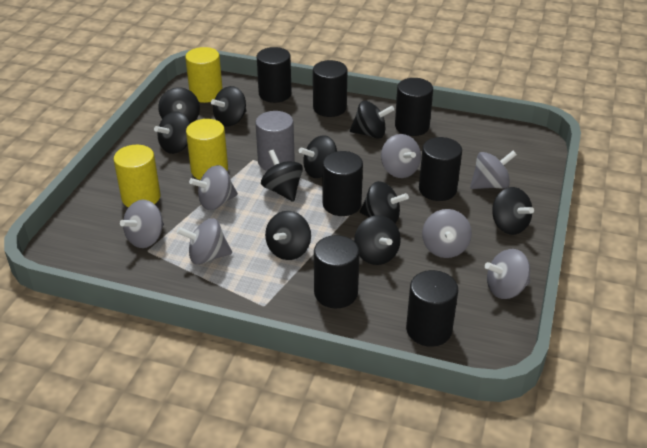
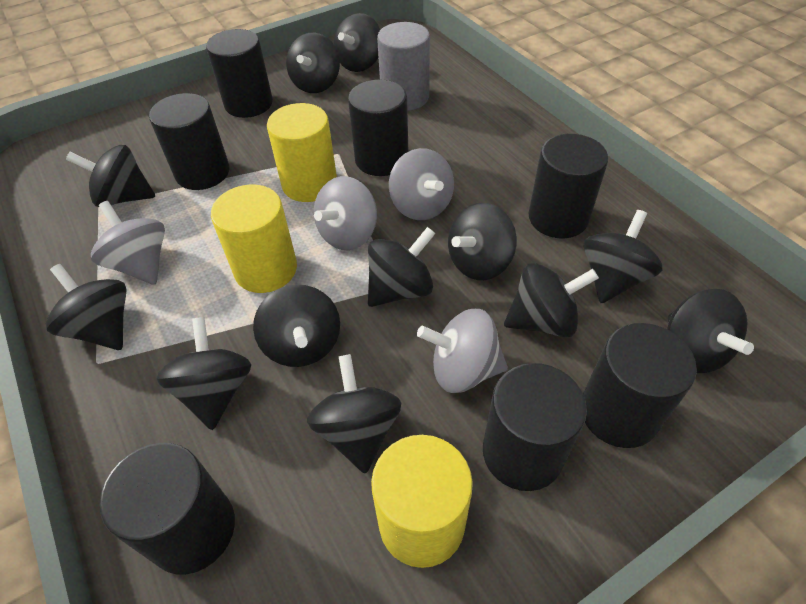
black spinning top: [154,111,190,154] [158,87,200,124] [211,86,246,127] [261,150,303,202] [265,211,311,260] [299,135,337,178] [350,101,394,139] [354,215,401,265] [360,181,409,223] [492,187,534,235] = 10 -> [46,264,127,350] [66,145,155,207] [156,317,251,430] [253,285,340,367] [286,33,340,93] [307,354,401,474] [334,13,380,72] [368,227,435,307] [448,203,517,280] [504,263,599,337] [584,210,662,303] [667,289,754,373] = 12
grey spinning top: [120,200,164,248] [177,218,232,265] [189,165,238,210] [381,134,421,178] [422,209,472,258] [470,151,517,189] [485,249,530,299] = 7 -> [91,201,165,285] [314,176,377,251] [389,148,454,220] [417,309,508,393] = 4

